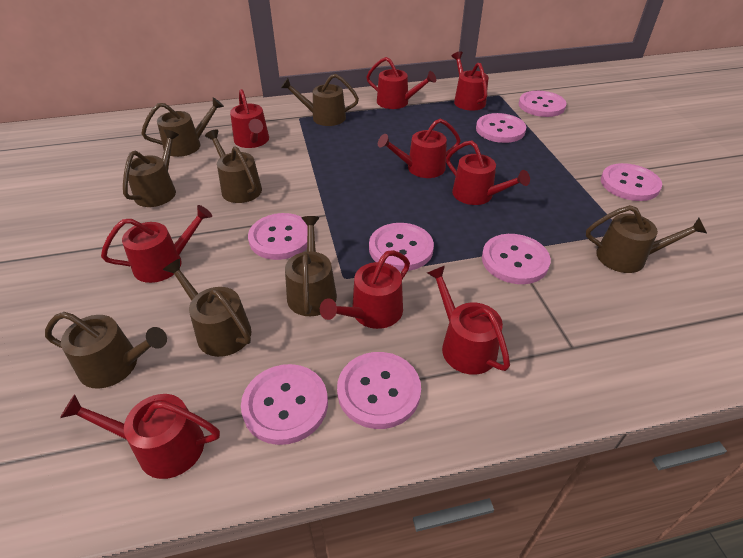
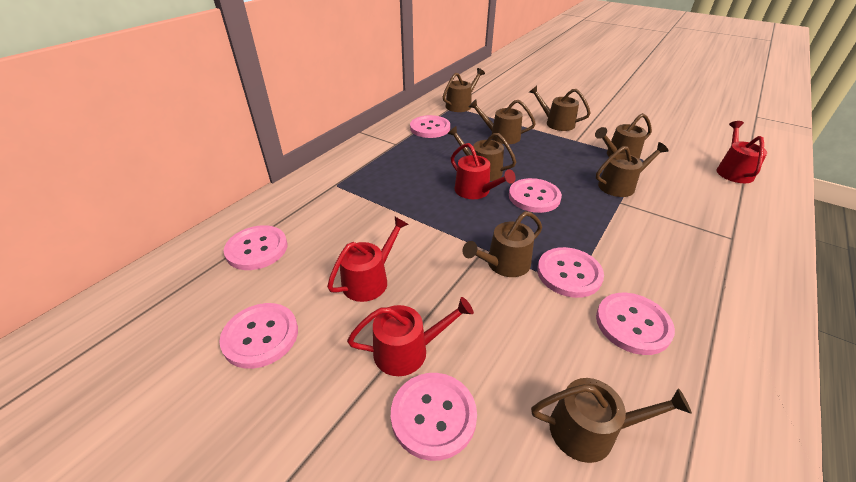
pink button: [241,364,328,445] [248,213,308,260] [337,352,421,429] [369,223,434,271] [476,113,526,143] [482,234,551,284] [519,91,566,117] [601,163,662,201] = 8 -> [219,303,298,369] [224,225,287,270] [391,373,477,461] [410,115,450,138] [509,178,562,213] [537,247,604,298] [596,293,675,355] = 7
red watering can: [60,394,220,479] [101,205,212,283] [230,89,269,148] [320,250,410,329] [366,57,436,109] [378,118,461,178] [427,266,510,375] [446,140,530,205] [452,51,489,111] = 9 -> [327,216,409,302] [347,297,474,376] [451,143,516,199] [717,121,767,183] = 4

